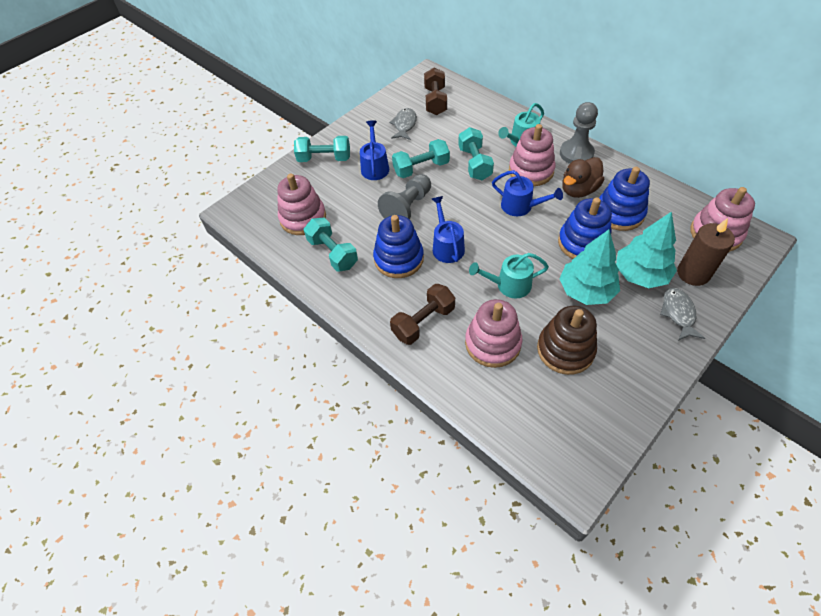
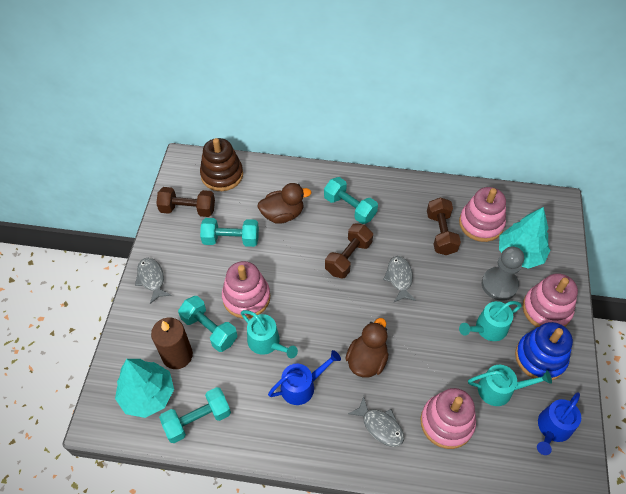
blue stacking toy: [373,215,424,278] [558,197,612,259] [599,167,650,231] = 3 -> [515,322,573,380] = 1
blue watering can: [360,120,389,180] [432,196,465,263] [492,170,563,216] = 3 -> [268,350,341,405] [537,393,581,455] = 2
brown duck: [562,157,604,198] = 1 -> [258,183,311,224] [345,318,389,378] = 2
brown dumbbell: [390,284,455,345] [424,67,447,115] = 2 -> [156,187,215,217] [325,224,373,278] [427,197,461,255] = 3
grey fish: [389,108,417,140] [660,288,705,341] = 2 -> [135,258,172,304] [348,396,404,447] [383,256,416,302] = 3
grey pawn: [378,174,431,220] [560,102,598,164] = 2 -> [482,246,524,301] = 1
turquoise watering can: [469,253,549,298] [498,103,544,147] = 2 -> [241,310,298,359] [459,301,522,341] [468,365,552,406] = 3

